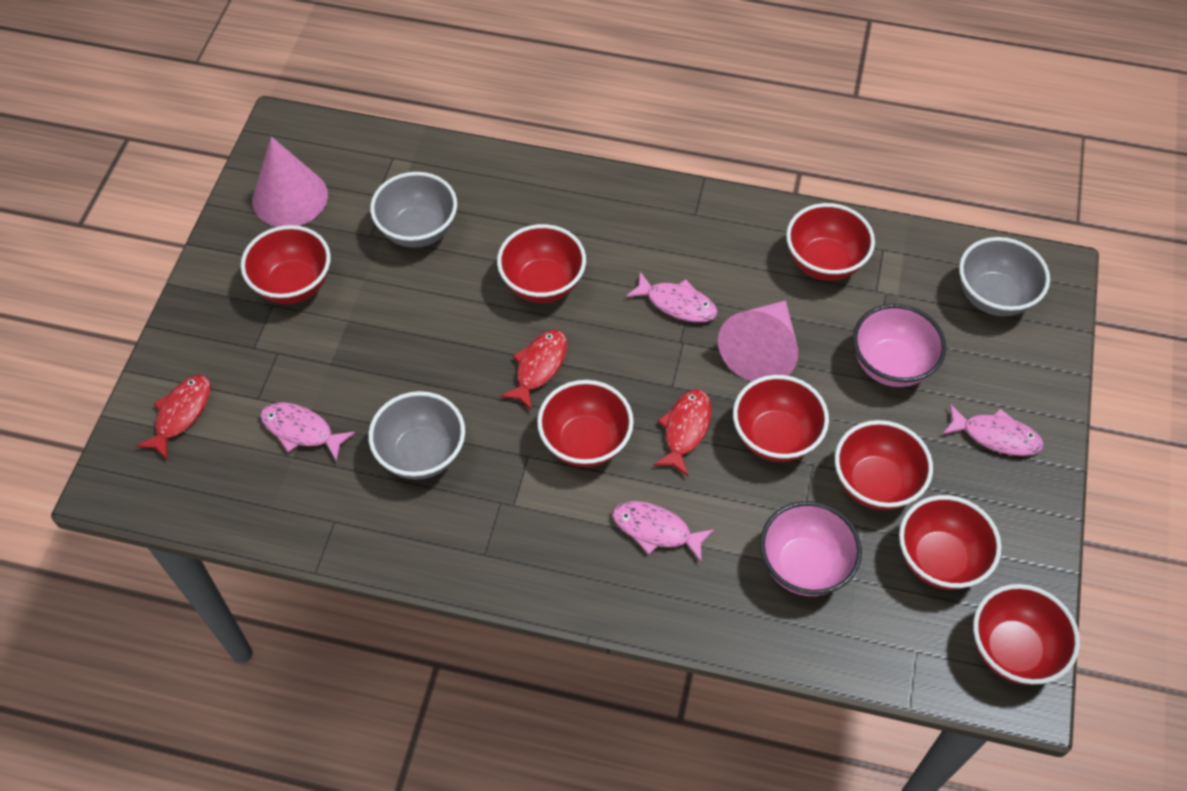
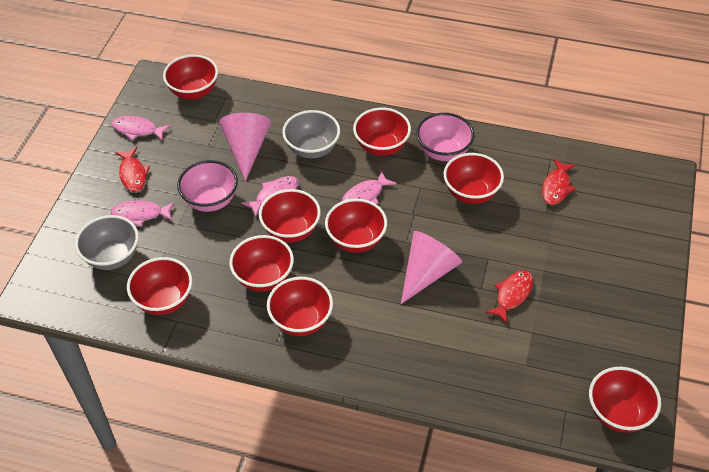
grey bowl: [368,391,465,480] [370,172,457,248] [959,237,1050,316] = 3 -> [75,215,139,270] [282,110,340,159] = 2
red bowl: [241,225,331,304] [497,224,586,303] [537,380,634,467] [733,375,829,462] [786,203,875,281] [835,420,933,510] [899,495,1001,590] [973,584,1080,685] = 8 -> [127,257,192,315] [163,54,218,100] [229,235,294,292] [259,189,321,242] [267,277,333,336] [325,199,387,253] [353,108,411,156] [444,153,504,204] [589,367,661,433] = 9

